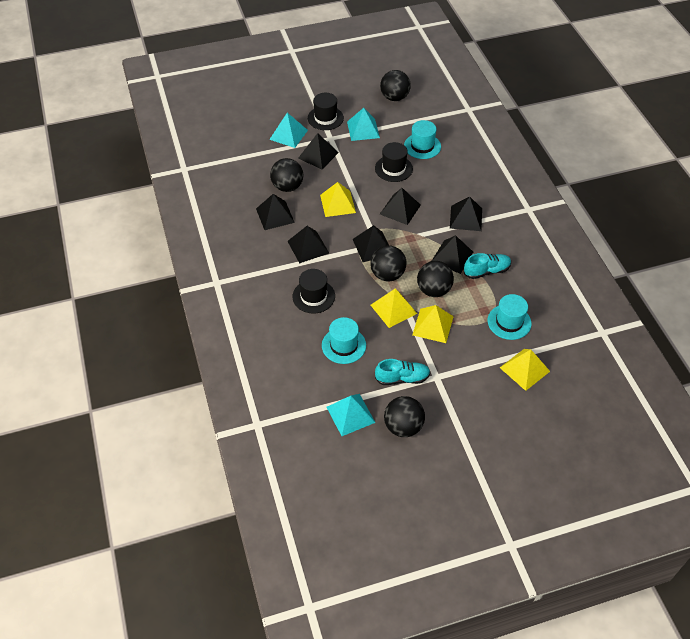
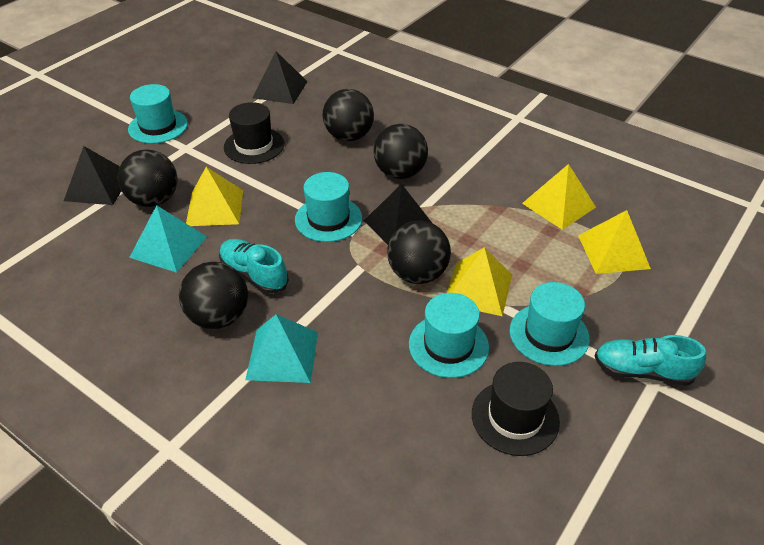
black hat: [292,269,335,313] [308,93,344,130] [375,142,413,182] = 3 -> [224,102,284,164] [472,362,560,456] = 2
black pyramid: [256,194,295,230] [287,226,329,263] [298,133,339,170] [353,225,389,262] [380,188,421,225] [432,235,473,274] [450,196,482,231] = 7 -> [64,146,121,205] [253,51,307,104] [364,184,433,245] = 3
turquoise hat: [322,317,366,364] [404,120,441,159] [488,294,532,340] = 3 -> [128,84,188,144] [295,172,362,242] [409,293,489,378] [510,282,590,366] = 4
turquoise pyramid: [269,113,308,148] [327,394,376,436] [347,108,380,141] = 3 -> [129,205,207,273] [245,314,318,383] = 2

